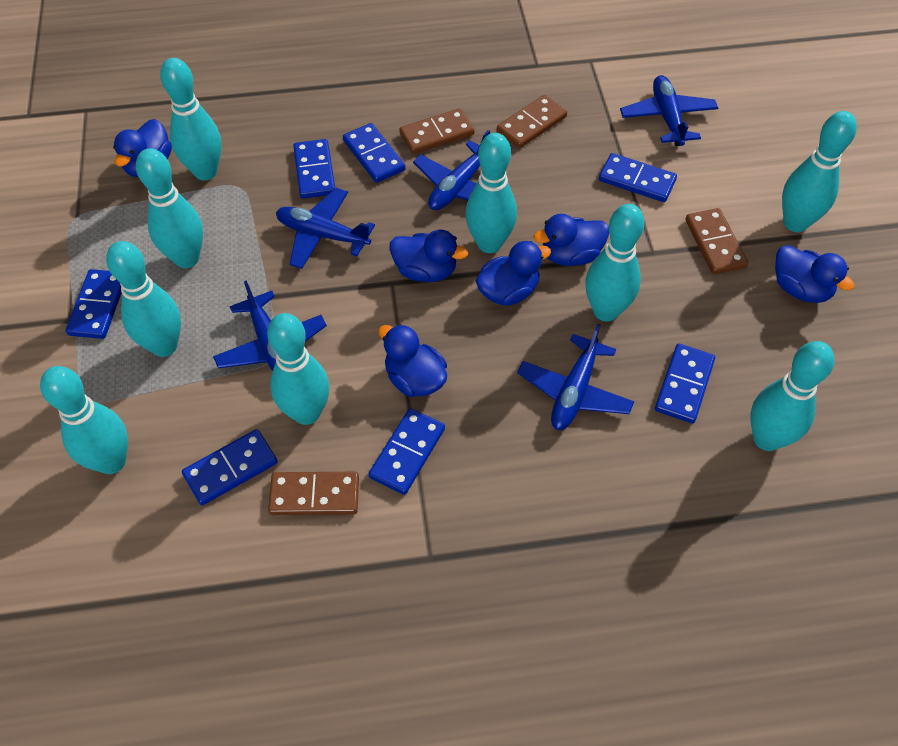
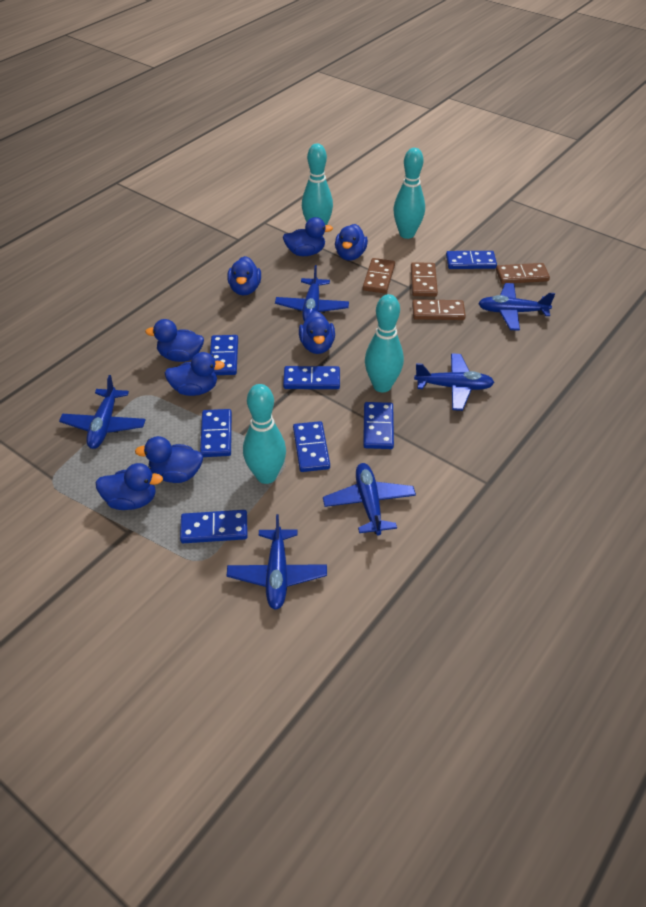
blue duck: [113,119,172,177] [378,324,447,397] [389,229,468,282] [476,241,551,306] [534,214,609,266] [775,245,855,303] = 6 -> [96,463,163,510] [135,436,203,483] [145,319,204,362] [165,352,225,396] [227,256,261,295] [283,217,333,256] [299,311,335,354] [335,224,368,260] = 8
blue plane: [213,280,327,371] [276,188,375,269] [413,130,490,210] [517,324,634,430] [620,75,718,146] = 5 -> [59,375,146,449] [227,514,327,610] [275,265,349,321] [323,463,416,536] [414,353,495,411] [478,283,555,331] = 6
turquoise bowling pin: [40,366,128,474] [106,241,181,357] [136,148,203,268] [160,58,221,181] [267,313,329,425] [465,133,517,253] [585,204,645,321] [750,341,835,451] [782,111,857,232] = 9 -> [243,384,286,484] [302,143,333,225] [365,294,404,392] [393,148,425,239] = 4

